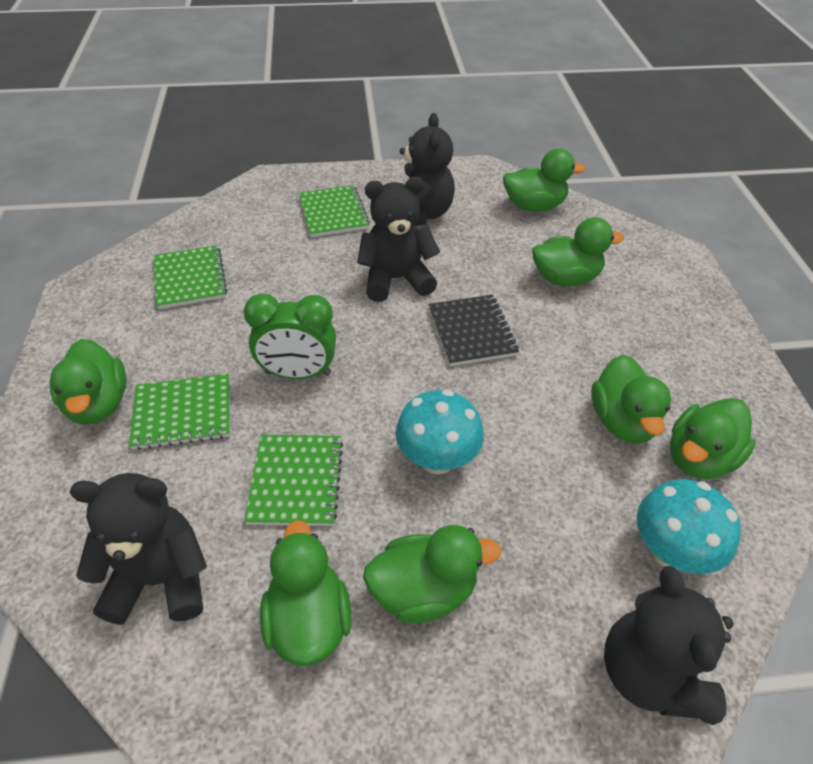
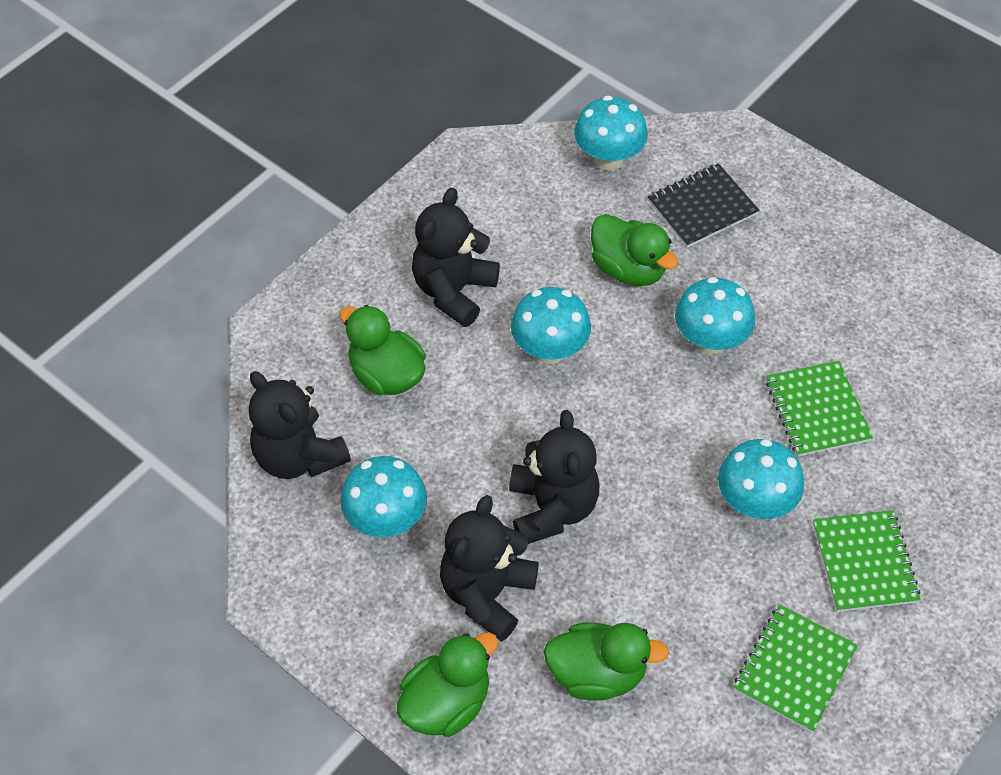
green clock: [244,293,336,379] = 1 -> none = 0
green duck: [50,339,126,425] [260,520,352,666] [363,525,501,624] [503,148,586,211] [532,217,624,286] [591,354,671,444] [670,398,756,479] = 7 -> [339,305,426,395] [397,632,498,737] [543,623,669,701] [591,214,679,286] = 4
green notebook: [129,374,230,450] [153,245,227,309] [244,435,343,526] [298,185,370,237] = 4 -> [734,604,858,732] [766,361,873,457] [813,510,921,612] = 3
turquoise mushroom: [396,389,484,474] [637,479,741,574] = 2 -> [341,456,427,537] [511,287,591,364] [574,96,648,171] [675,277,755,355] [718,439,804,519] = 5

